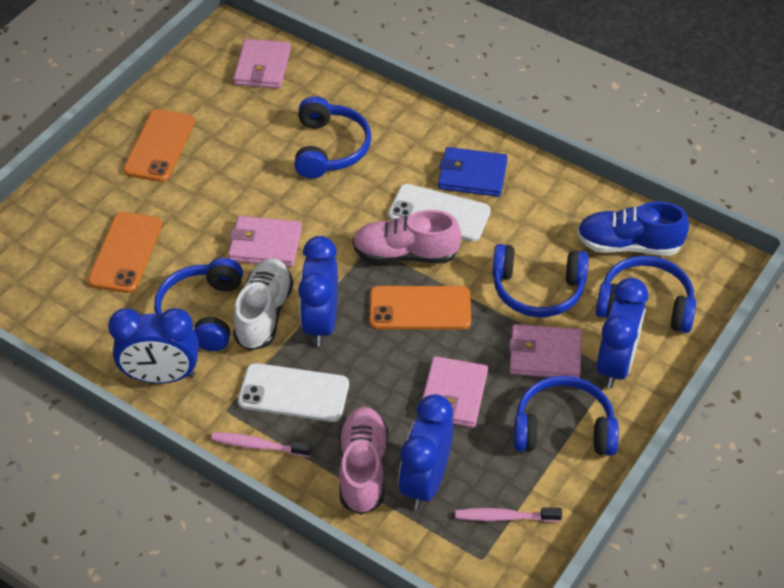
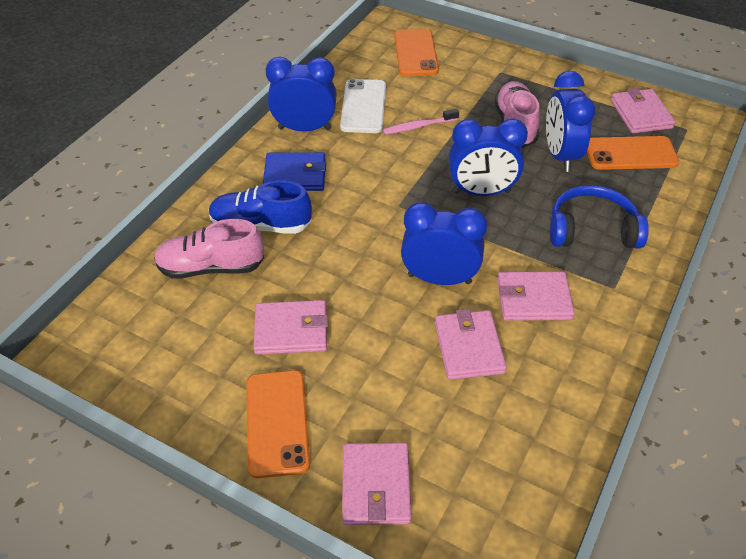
blue headphones: [154,258,243,351] [294,96,371,179] [492,244,589,317] [514,376,619,456] [596,256,696,333] = 5 -> [550,185,649,249] = 1
pink toothbrush: [211,432,312,457] [455,507,562,522] = 2 -> [383,109,459,135] = 1
pink wallet: [228,216,302,267] [233,39,291,89] [422,356,488,428] [509,324,582,378] = 4 -> [253,300,328,355] [342,443,412,525] [435,309,507,380] [497,272,575,321] [611,88,675,133] = 5
white phone: [238,363,349,422] [388,184,491,242] = 2 -> [340,79,386,133] = 1
white shoe: [233,259,293,351] = 1 -> none = 0

